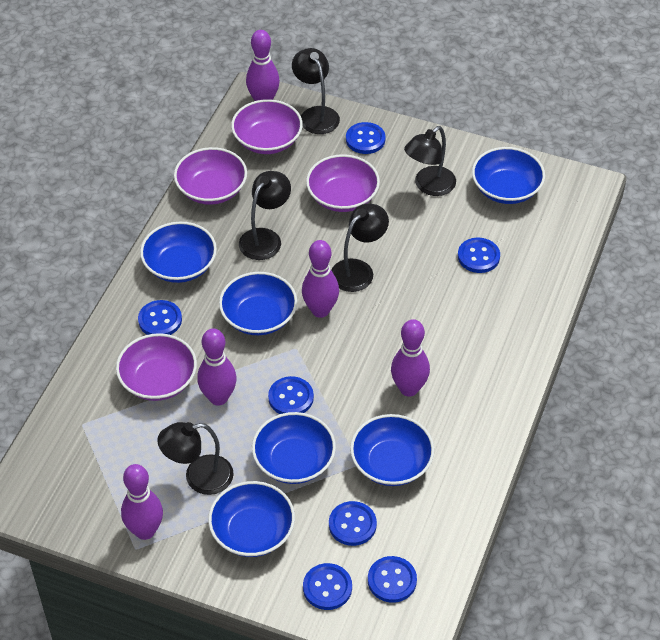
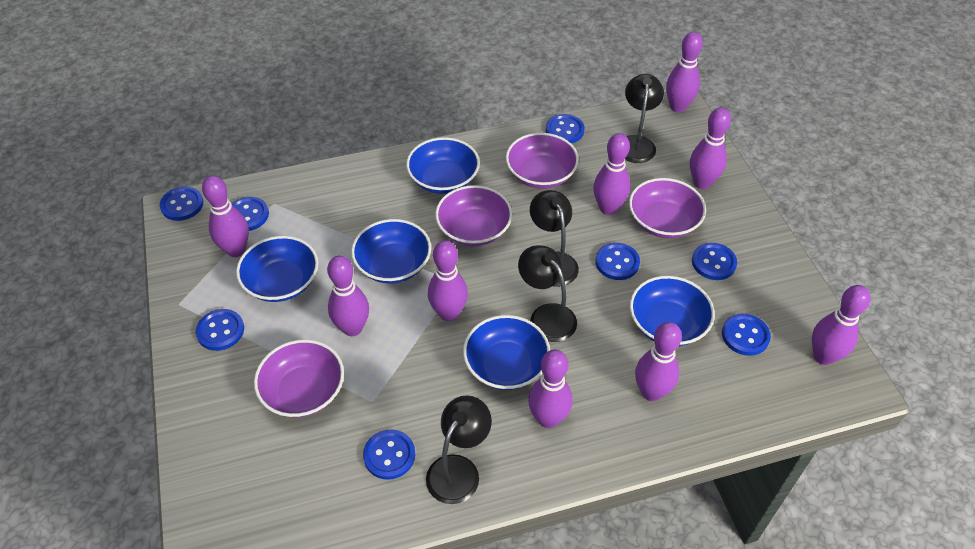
black lamp: [157,422,234,495] [239,171,291,260] [292,48,340,134] [331,204,389,292] [404,126,456,196] = 5 -> [426,396,492,504] [518,245,577,342] [530,190,579,287] [625,74,664,163] = 4
blue bowl: [140,222,217,283] [208,481,295,557] [219,272,297,335] [252,412,336,484] [350,414,434,486] [472,147,545,204] = 6 -> [236,236,318,302] [351,219,431,283] [406,137,480,194] [463,315,550,390] [630,276,715,346] = 5
blue button: [138,300,182,335] [268,376,314,414] [303,563,352,610] [329,501,377,546] [346,122,386,154] [368,556,417,603] [458,238,500,273] = 7 -> [160,187,203,221] [196,309,244,351] [231,197,269,231] [363,429,415,480] [546,114,585,143] [595,243,640,280] [692,243,737,280] [722,313,771,356] = 8
purple bowling pin: [121,464,163,540] [197,328,237,406] [246,30,280,101] [302,240,339,318] [391,319,430,397] = 5 -> [202,176,249,257] [327,256,369,336] [428,240,468,321] [528,350,572,428] [593,133,630,215] [635,322,682,401] [666,32,703,112] [690,107,731,189] [812,285,871,365] = 9

